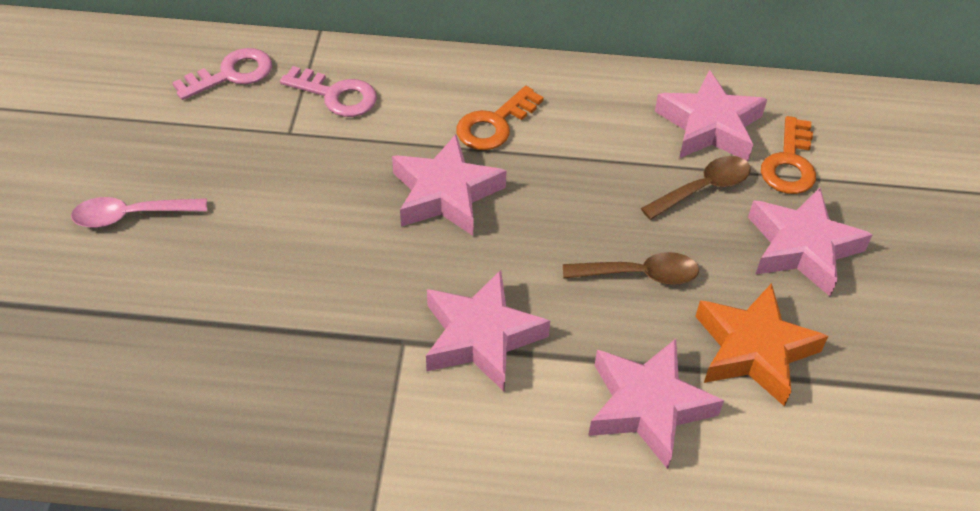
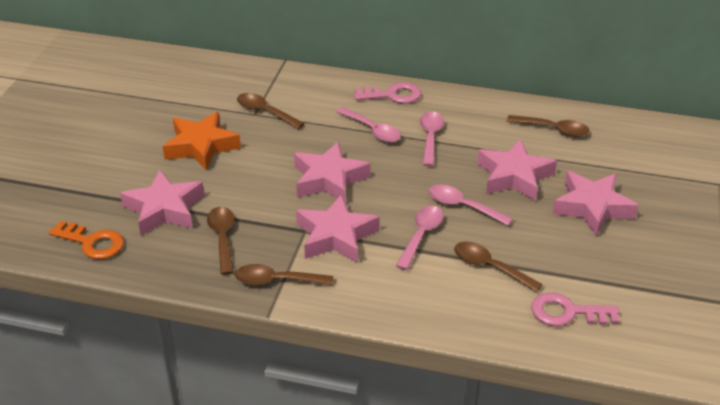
brown spoon: [563,252,699,285] [641,156,751,220] = 2 -> [207,207,235,275] [235,264,333,285] [237,93,304,129] [454,242,543,292] [507,115,589,137] = 5
orange key: [456,86,544,150] [761,116,816,194] = 2 -> [49,221,124,259] = 1
pink spoon: [71,197,207,228] = 1 -> [336,107,401,142] [396,205,443,270] [420,111,444,166] [429,185,513,226] = 4

